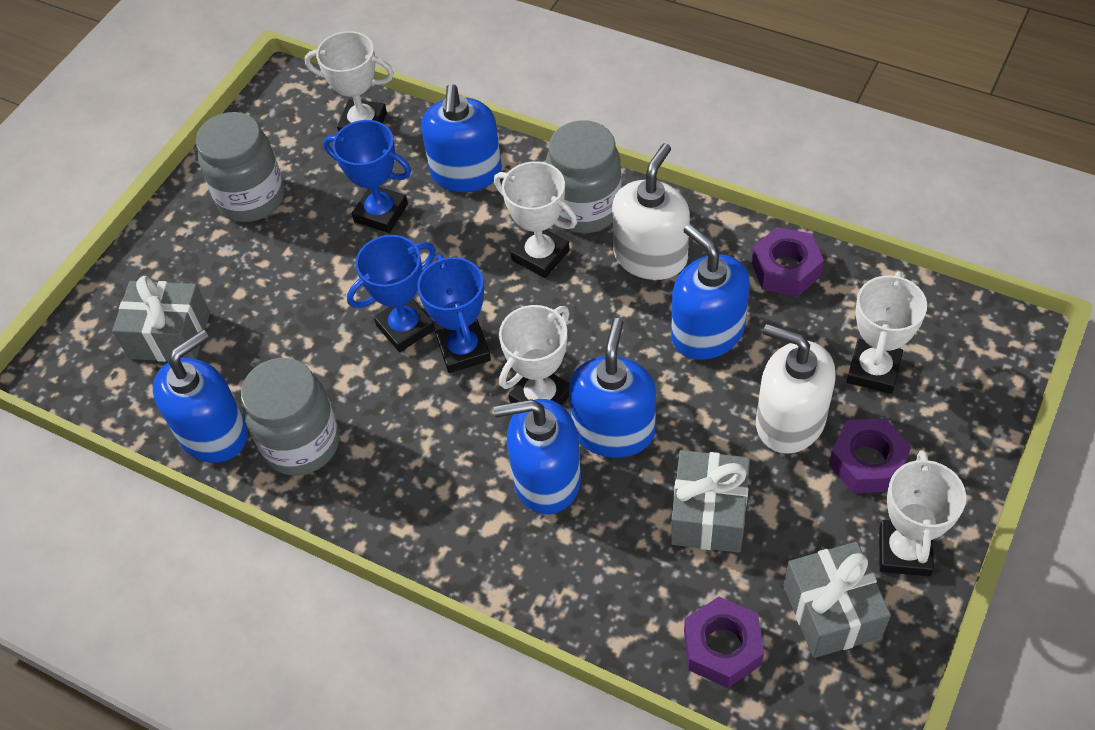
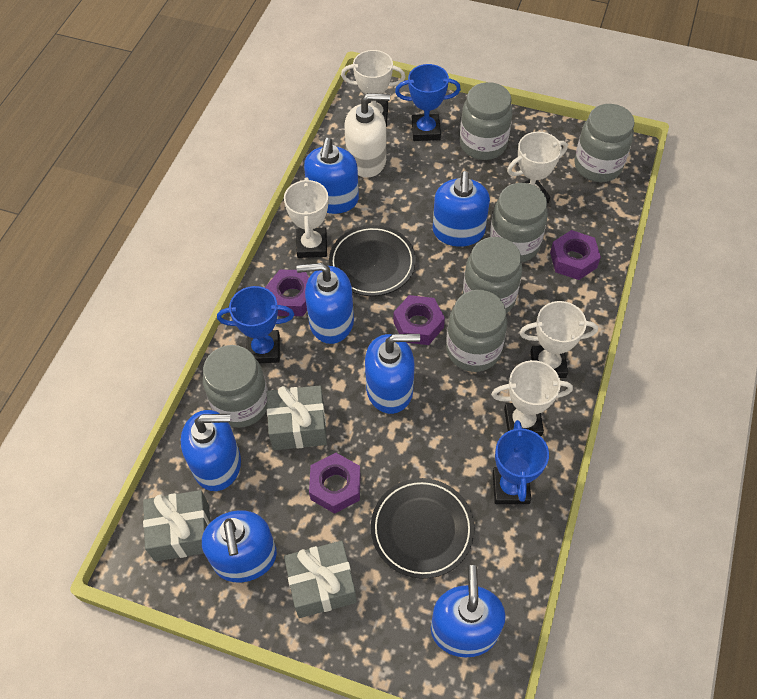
black plate: none = 0 -> [329,225,416,296] [371,478,474,579] = 2
blue soap dispenser: [153,330,248,463] [421,84,502,192] [494,399,581,514] [569,318,656,458] [671,224,750,360] = 5 -> [181,410,241,491] [202,510,277,582] [297,263,354,344] [304,138,359,214] [365,334,420,414] [431,565,506,658] [433,171,490,247] = 7
grey jar: [196,112,285,222] [241,358,340,476] [546,120,622,233] = 3 -> [203,345,268,428] [446,290,507,372] [460,82,513,160] [463,237,522,313] [489,183,548,263] [575,104,635,182] = 6
purple nut: [684,597,764,688] [751,227,824,297] [829,418,911,493] = 3 -> [265,270,309,316] [309,453,361,514] [393,295,445,345] [550,230,601,280] = 4
white soap dispenser: [612,143,690,280] [756,324,836,454] = 2 -> [345,93,390,178] = 1

